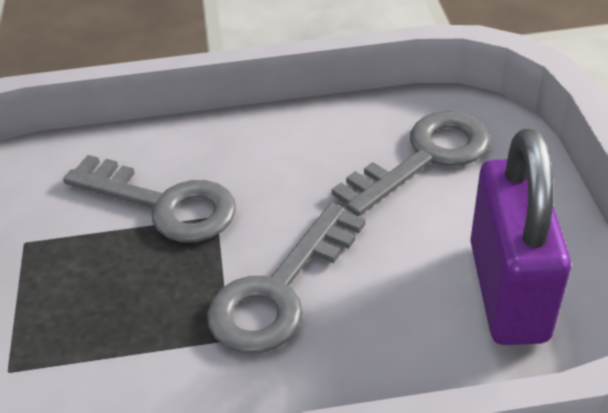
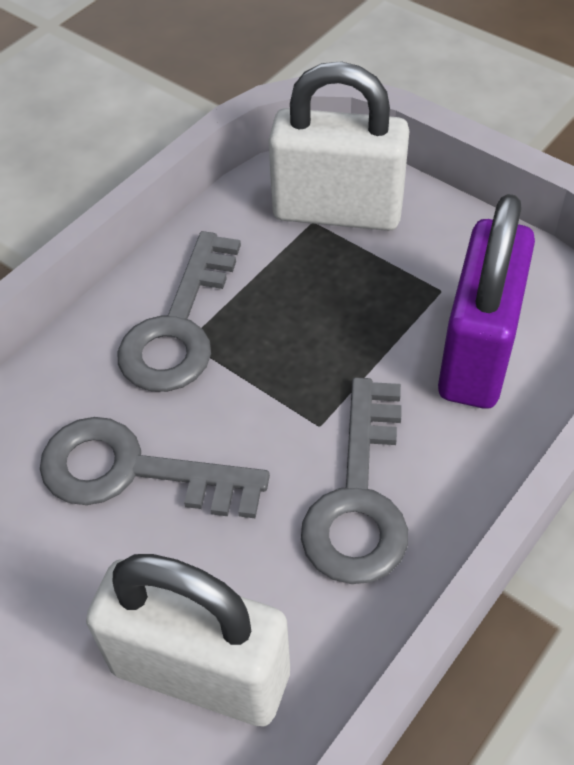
white padlock: none = 0 -> [86,554,290,727] [269,61,409,231] = 2

